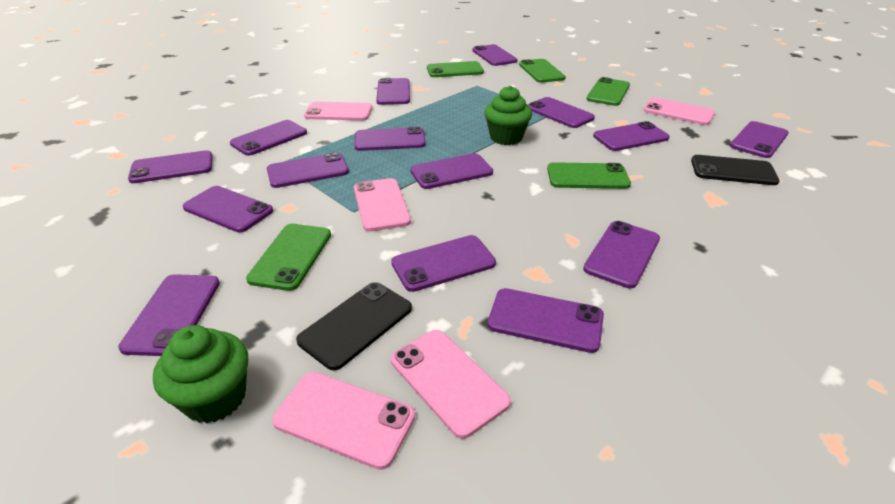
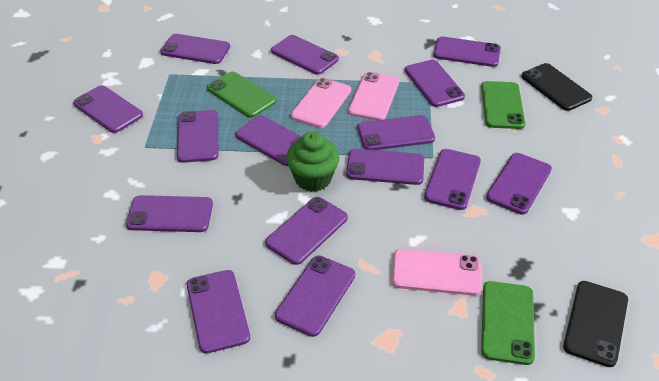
green cupcake: [153,325,248,423] [484,86,532,145] = 2 -> [286,132,340,192] = 1
green phone: [246,224,331,291] [427,61,484,77] [519,59,566,83] [547,162,631,189] [586,77,630,106] = 5 -> [207,72,277,118] [481,81,525,129] [481,281,535,365] = 3
pink phone: [272,372,415,470] [304,102,372,121] [354,178,411,231] [391,330,511,439] [643,97,715,125] = 5 -> [291,78,351,128] [348,72,399,120] [392,249,481,296] = 3

